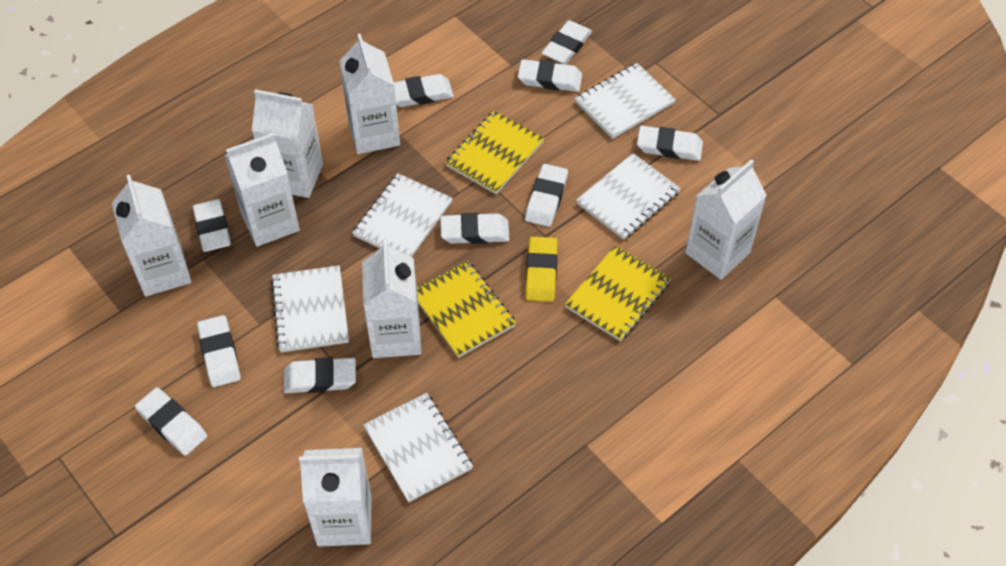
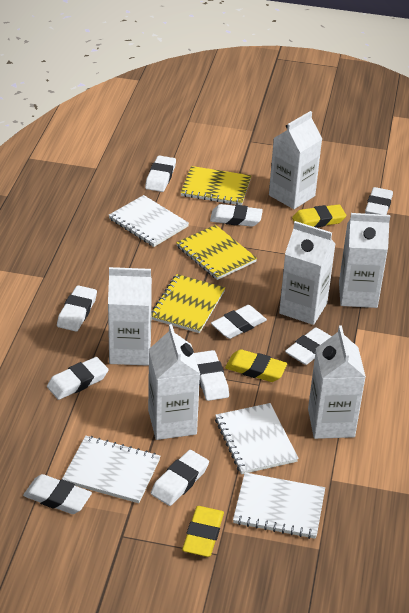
white carton: [112,174,192,297] [225,133,300,247] [252,89,323,198] [299,448,372,546] [339,33,400,154] [362,239,422,358] [685,159,767,280] = 7 -> [108,267,152,366] [148,324,200,440] [269,111,322,209] [279,221,336,325] [308,325,366,439] [339,213,390,308] = 6
white notebook: [271,265,349,352] [352,173,453,257] [363,393,473,502] [575,63,676,139] [576,153,681,240] = 5 -> [62,436,160,503] [109,195,189,247] [215,403,298,474] [233,473,325,539] = 4
yellow eraser: [525,237,558,302] = 1 -> [182,506,224,557] [225,349,287,382] [292,204,346,228] = 3

